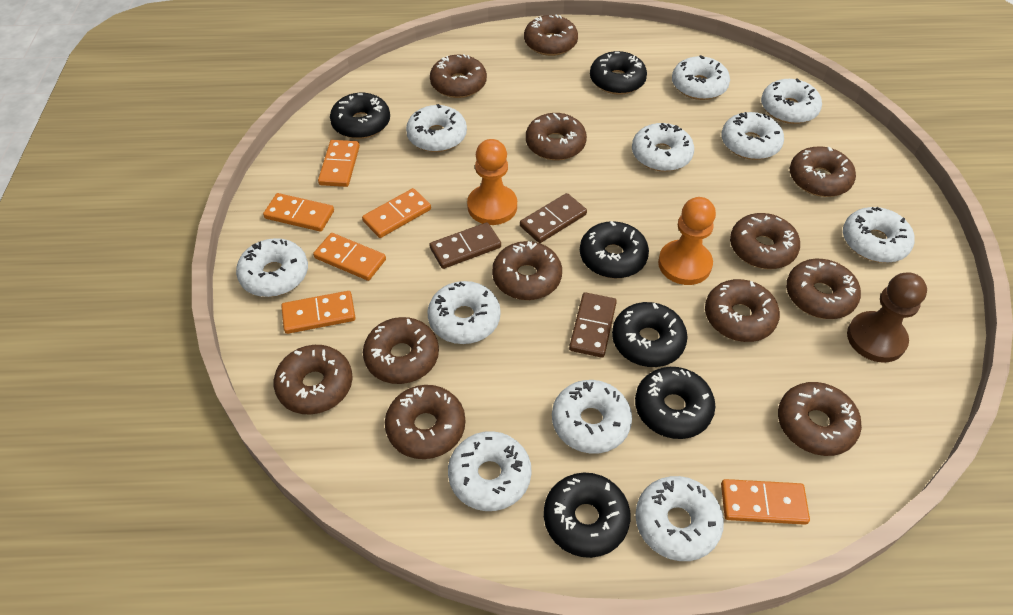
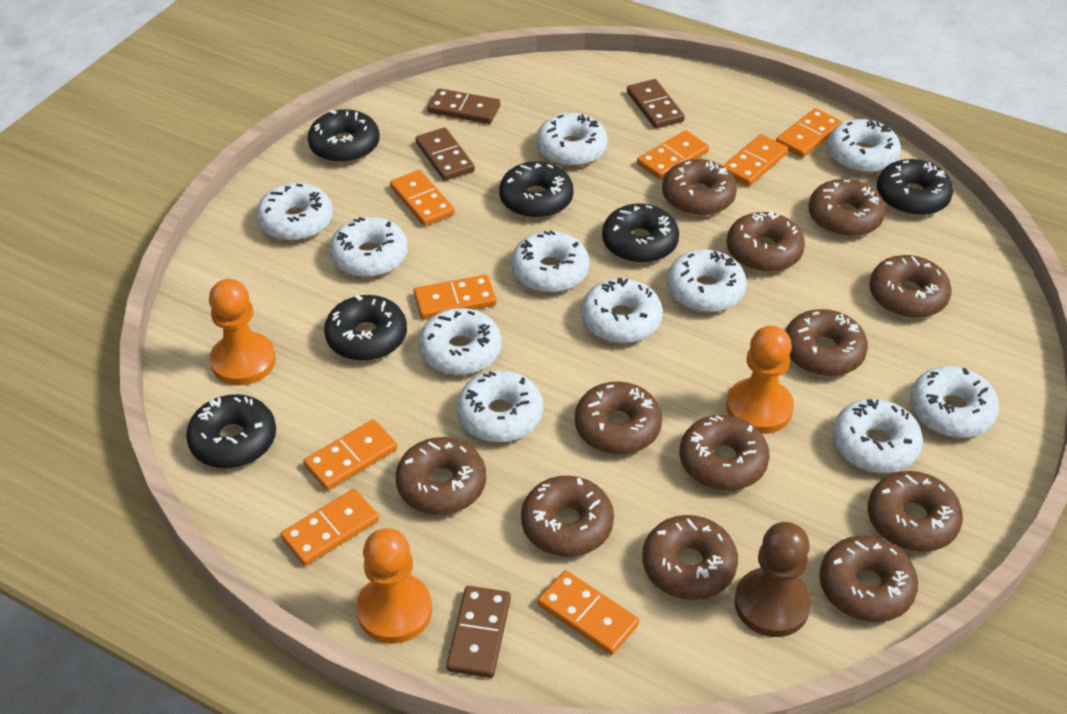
brown domino: [429,222,501,269] [520,193,587,243] [569,292,617,358] = 3 -> [415,128,475,181] [427,88,500,124] [446,586,511,678] [627,79,685,129] = 4
orange domino: [263,193,334,232] [281,291,355,334] [313,233,386,281] [318,140,360,187] [362,188,431,238] [721,479,810,525] = 6 -> [280,489,379,566] [303,419,397,490] [390,170,455,226] [414,275,497,319] [538,570,639,655] [637,130,709,180] [723,134,788,186] [776,108,842,158] = 8
orange pawn: [467,139,517,225] [658,197,716,285] = 2 -> [209,279,276,386] [356,528,432,644] [726,325,794,434] = 3

